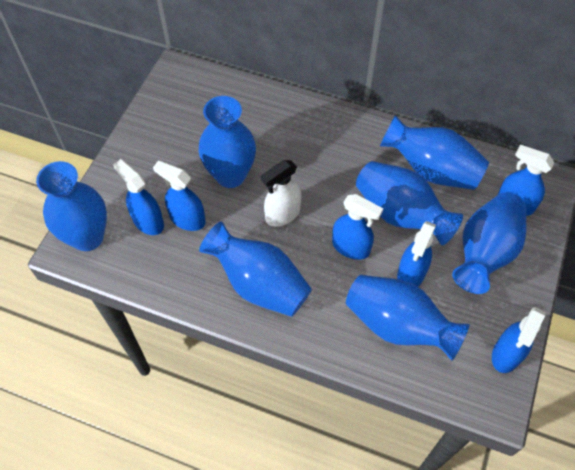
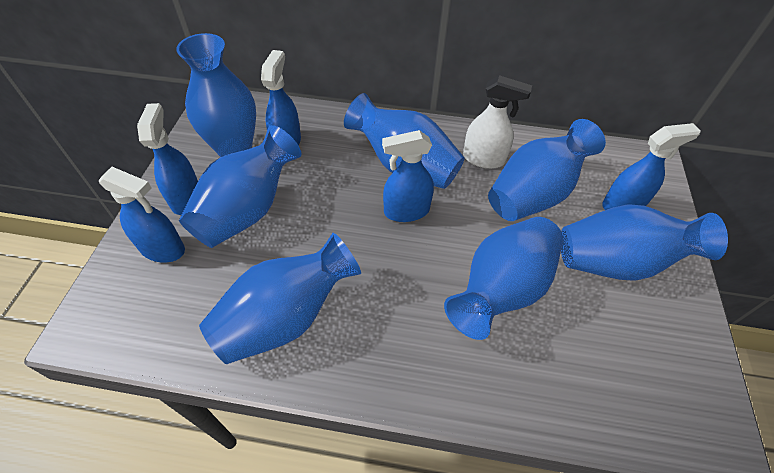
blue spray bottle: [113,159,164,235] [153,161,206,231] [332,194,383,260] [397,221,436,287] [492,307,545,373] [498,145,555,216] = 6 -> [99,167,185,263] [137,103,198,215] [261,50,301,146] [382,130,434,222] [602,123,701,210] = 5

